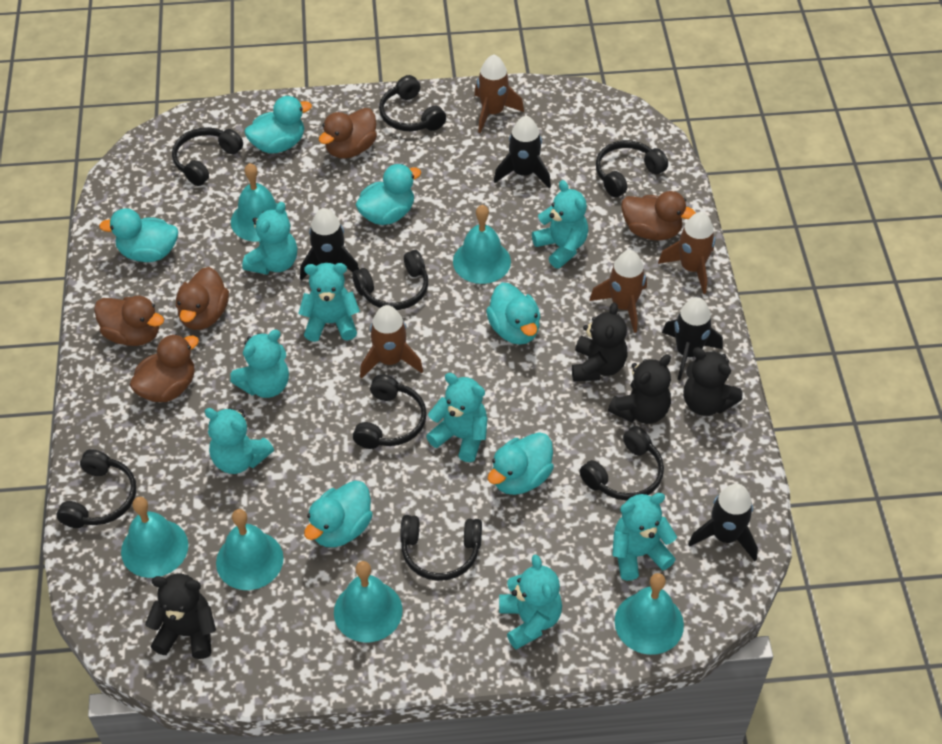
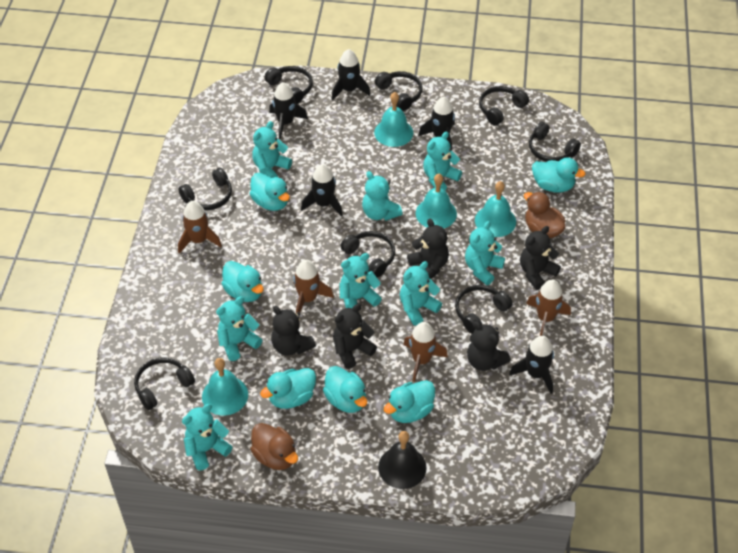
black bell: none = 0 -> [378,431,427,489] = 1
black rocket: [300,208,359,280] [494,116,551,188] [662,297,723,380] [688,484,758,561] = 4 -> [269,82,308,139] [301,164,343,217] [331,49,370,100] [418,97,455,150] [509,336,554,394] = 5
black teddy bear: [145,573,216,659] [572,302,627,381] [608,354,671,424] [683,347,743,416] = 4 -> [271,306,316,356] [333,304,377,369] [407,219,449,279] [467,321,511,371] [520,226,561,290] = 5
brown duck: [94,296,164,346] [130,334,199,402] [176,267,229,330] [319,108,377,159] [621,191,696,240] = 5 -> [250,423,298,470] [524,192,566,238] = 2
turquoise bell: [121,497,188,578] [216,509,284,590] [231,163,287,242] [334,561,403,642] [453,205,511,284] [615,573,684,655] = 6 -> [202,358,248,416] [374,92,413,147] [416,174,457,228] [475,181,516,237] = 4

